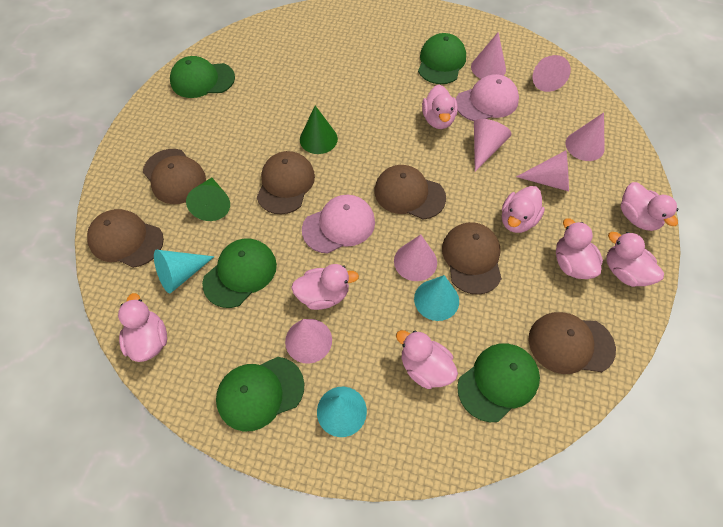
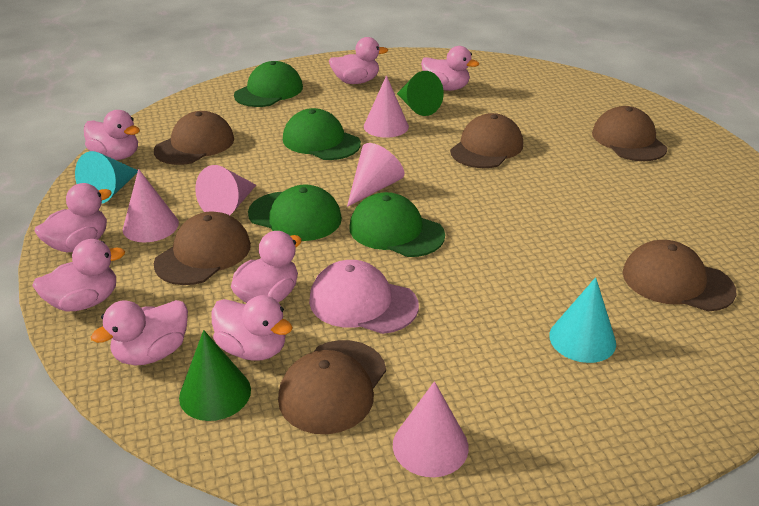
green cap: [170,56,235,98] [202,239,277,308] [216,357,304,431] [418,33,466,84] [457,343,540,422] = 5 -> [234,61,303,107] [248,185,342,241] [283,108,361,160] [349,192,445,257] = 4
pink cap: [302,195,375,254] [456,74,519,121] = 2 -> [309,260,419,334] = 1
pink cone: [285,319,332,364] [394,234,437,281] [471,32,506,79] [474,119,512,172] [516,150,569,191] [533,55,571,92] [565,112,605,161] = 7 -> [123,169,179,242] [195,165,256,215] [347,143,404,207] [364,75,409,138] [393,381,469,477] = 5
turquoise cone: [154,250,215,293] [317,387,367,437] [414,275,459,321] = 3 -> [75,151,138,203] [549,277,616,363] = 2

